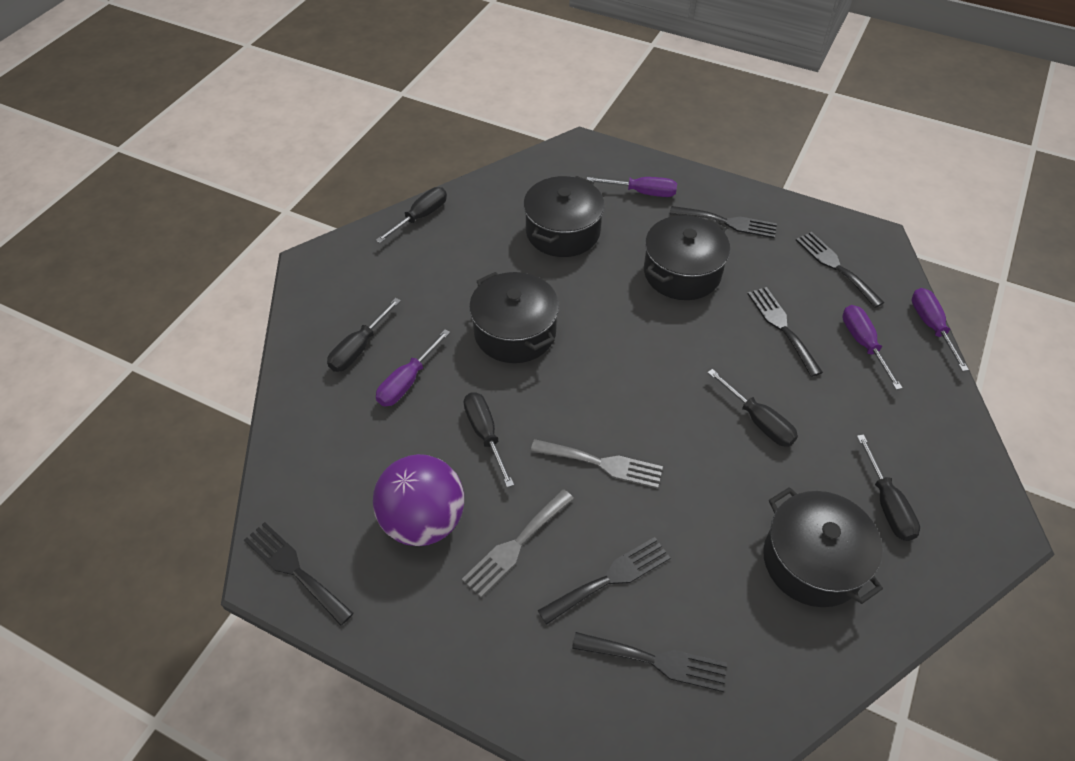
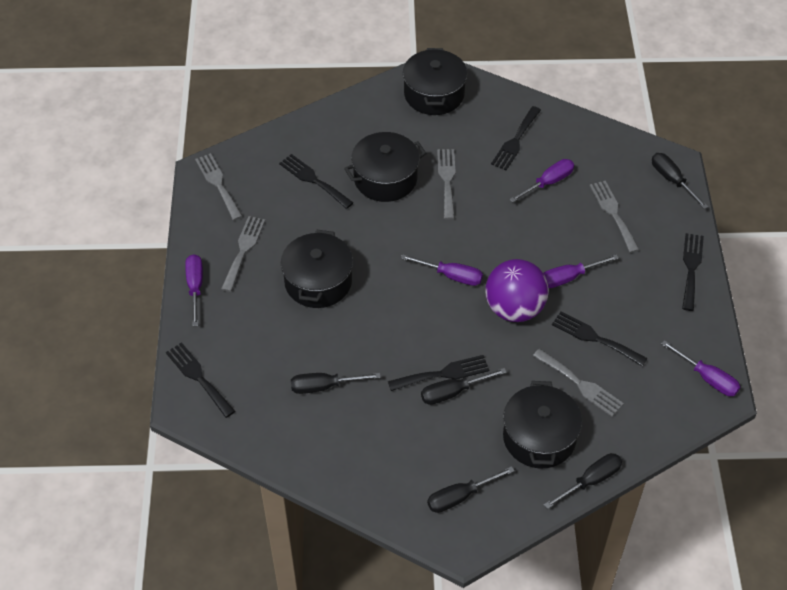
grey fork: [462,489,574,598] [530,439,663,489] = 2 -> [195,153,243,220] [221,216,265,292] [437,149,456,220] [533,349,624,417] [589,181,640,253] = 5
purple screwdriver: [376,329,450,407] [587,177,677,197] [842,305,902,390] [911,288,969,371] = 4 -> [185,254,203,326] [401,254,483,286] [509,159,574,203] [543,254,619,288] [661,340,740,396] = 5

